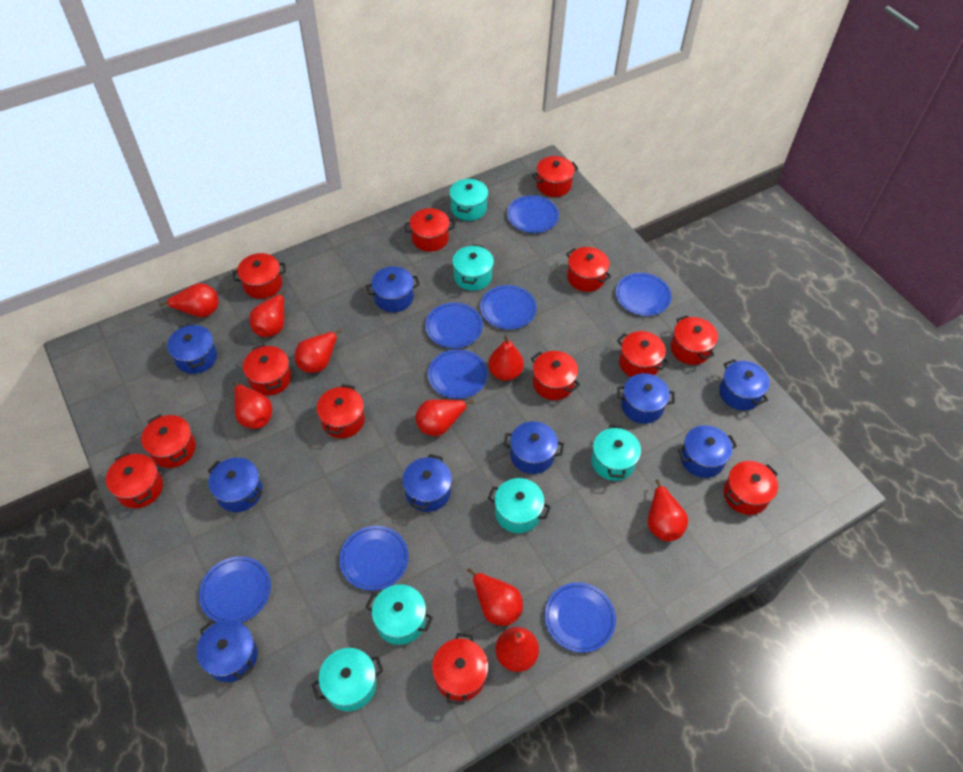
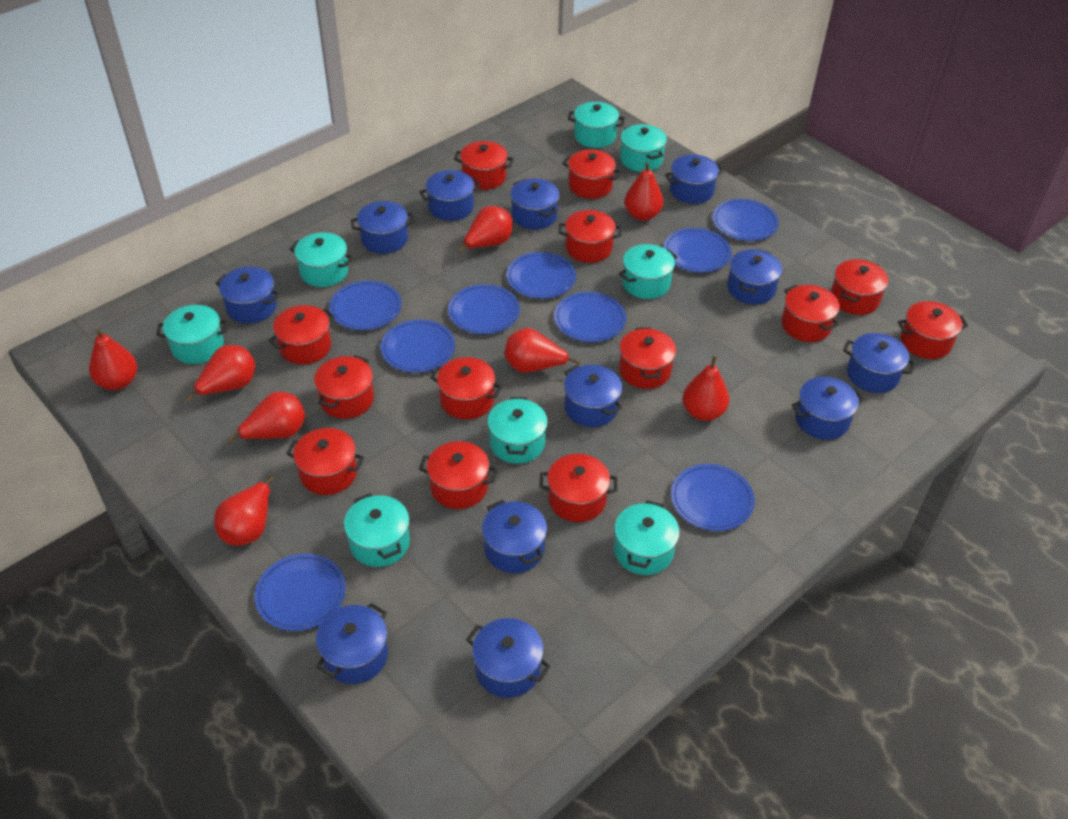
blue plate: [199,556,271,623] [339,526,409,591] [425,302,483,348] [428,349,488,399] [480,285,537,329] [507,195,559,233] [544,582,616,653] [616,273,672,316] = 8 -> [255,554,346,631] [329,281,402,330] [381,320,455,373] [448,284,520,334] [507,252,576,299] [554,292,626,342] [664,228,732,272] [671,464,755,531] [713,199,779,241] = 9
blue pot: [167,323,217,374] [196,620,258,682] [208,457,262,512] [366,266,420,312] [402,454,452,512] [503,421,564,474] [617,373,675,424] [678,425,737,478] [719,359,770,410] = 9 -> [215,267,280,323] [316,603,388,684] [351,201,415,254] [419,170,481,221] [466,618,551,698] [482,500,547,573] [510,178,560,230] [564,365,622,427] [665,154,724,204] [727,249,782,304] [792,377,864,440] [843,333,916,393] = 12
red pear: [159,283,218,317] [233,381,272,429] [249,291,286,337] [295,329,341,373] [415,400,474,436] [467,568,523,626] [488,335,524,381] [495,627,539,672] [647,479,688,541] = 9 -> [89,329,137,390] [186,345,255,402] [214,477,274,546] [227,392,305,444] [458,206,513,253] [505,328,580,373] [624,162,663,221] [682,356,729,421] = 8
turquoise pot: [312,648,383,711] [366,584,433,645] [449,178,488,221] [452,244,494,291] [488,478,551,533] [591,425,641,481] = 6 -> [156,305,228,364] [290,232,353,287] [344,493,410,567] [487,397,548,464] [568,102,625,148] [614,500,680,575] [619,244,678,299] [620,124,667,172] = 8

